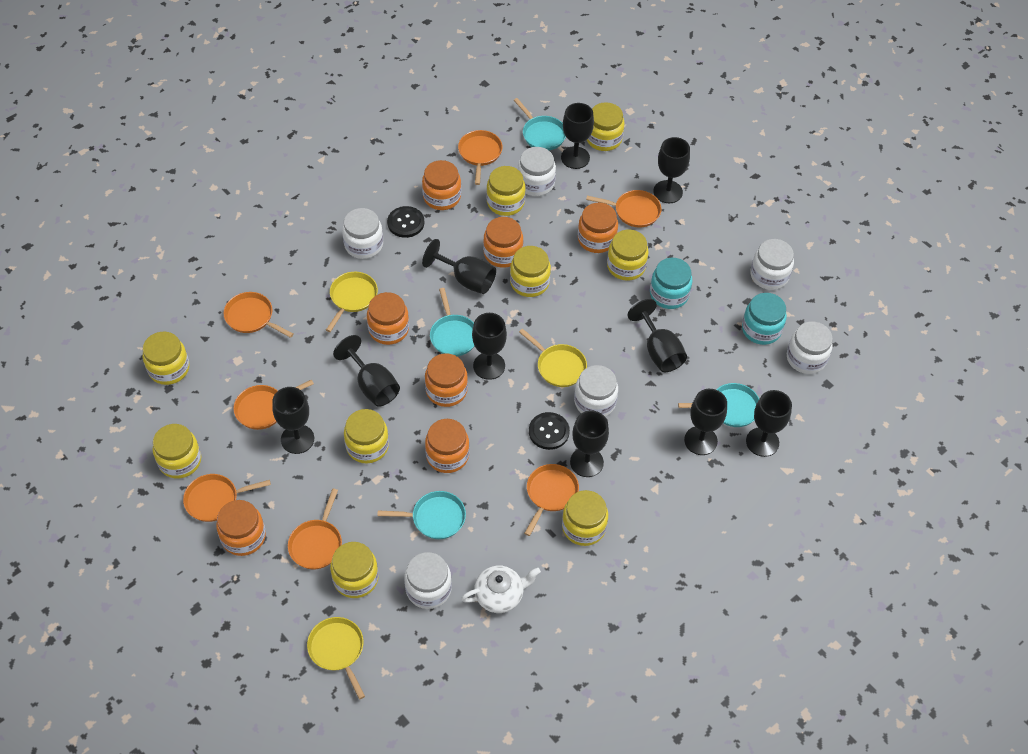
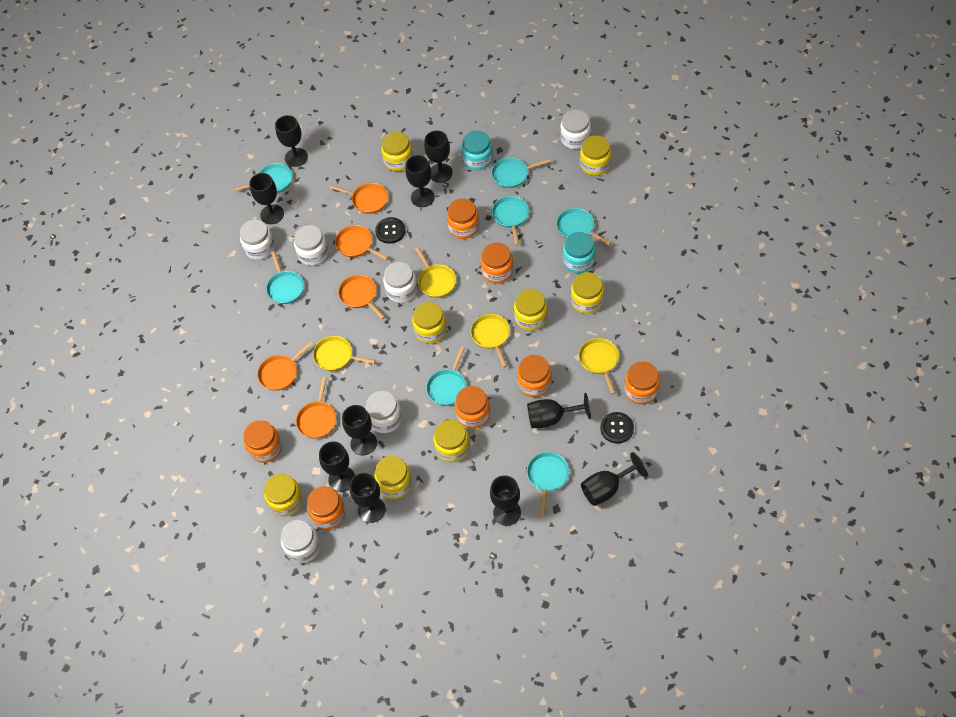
orange pan: [183,474,271,522] [223,292,294,338] [233,380,314,430] [288,489,342,569] [458,130,503,185] [524,464,579,536] [586,190,662,227] = 7 -> [257,341,313,391] [296,377,336,439] [330,183,388,214] [335,225,389,260] [338,275,385,319] = 5
turquoise pan: [377,491,466,539] [430,288,474,356] [514,98,566,150] [678,383,759,427] = 4 -> [234,163,293,193] [266,251,304,304] [426,347,467,406] [492,157,551,188] [492,196,529,245] [527,452,569,516] [556,208,611,245] = 7
white teapot: [461,566,541,613] = 1 -> none = 0
yellow jar: [143,332,189,385] [152,424,201,479] [330,542,379,598] [344,409,389,463] [486,166,526,216] [510,246,551,297] [562,490,608,546] [587,102,624,151] [607,230,649,281] = 9 -> [264,474,303,517] [374,456,412,499] [381,132,413,171] [412,302,447,344] [433,420,470,463] [514,289,548,331] [571,272,604,314] [580,135,611,176] = 8
yellow pan: [307,617,365,699] [326,272,378,332] [519,329,587,387] = 3 -> [313,336,376,371] [415,247,456,298] [471,314,510,368] [579,338,619,394] = 4

